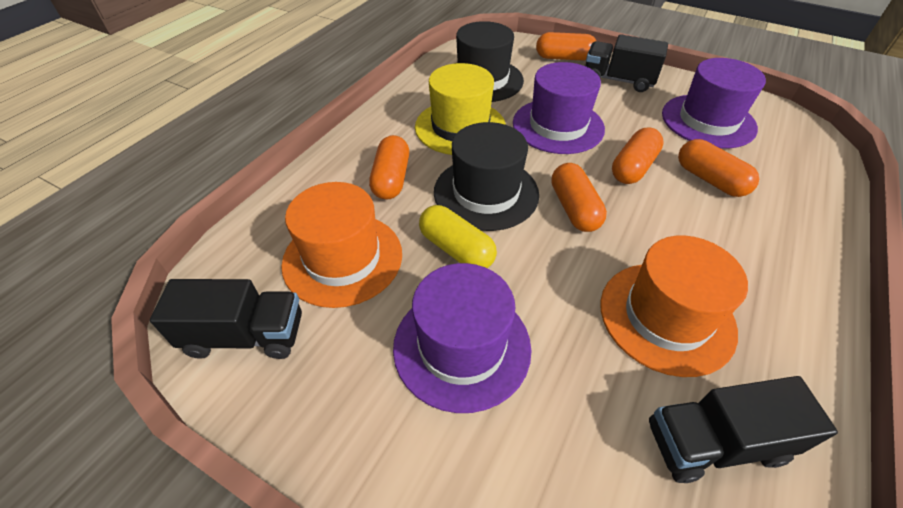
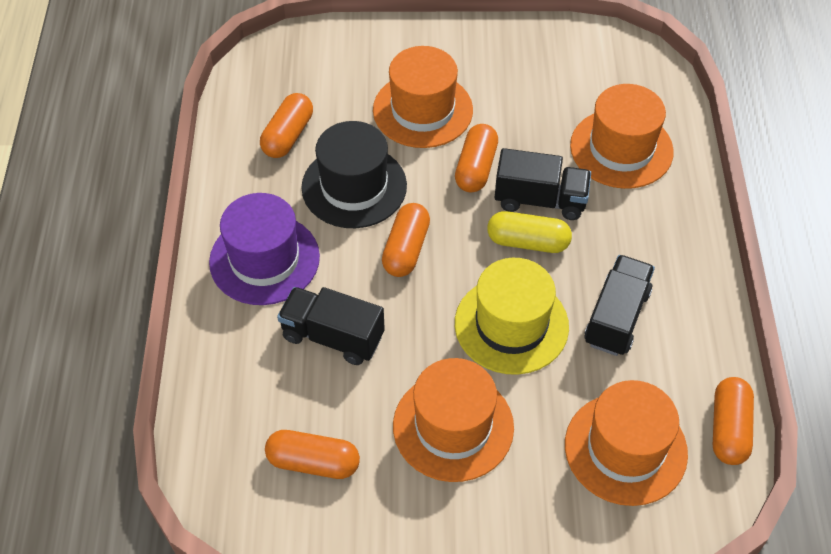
black hat: [434,122,539,231] [456,21,524,102] = 2 -> [301,121,407,228] = 1
orange hat: [281,182,402,308] [600,235,748,377] = 2 -> [373,46,473,148] [393,358,514,482] [565,380,688,506] [570,84,674,189] = 4
purple hat: [393,263,531,413] [513,62,605,154] [662,58,766,148] = 3 -> [209,193,320,305] = 1

